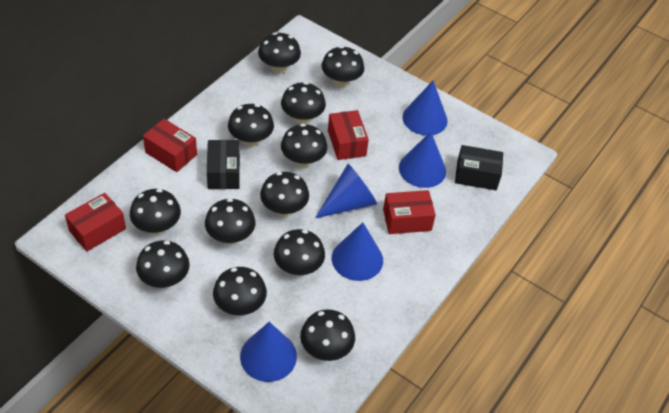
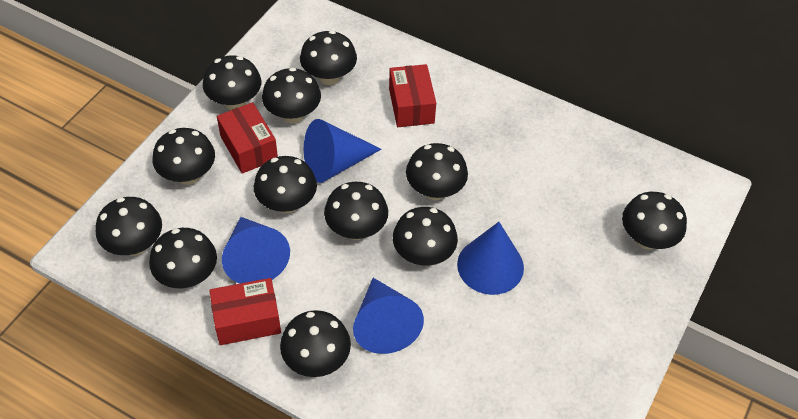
black box: [207,140,240,189] [455,145,503,190] = 2 -> none = 0
blue cone: [240,322,297,382] [315,164,377,218] [332,223,383,281] [399,131,446,188] [403,81,448,135] = 5 -> [222,217,290,283] [304,119,381,183] [353,278,424,354] [457,222,524,295] = 4
red box: [65,193,126,251] [143,119,197,172] [328,110,369,160] [383,190,436,234] = 4 -> [209,278,281,345] [217,102,278,174] [389,64,436,127] = 3

